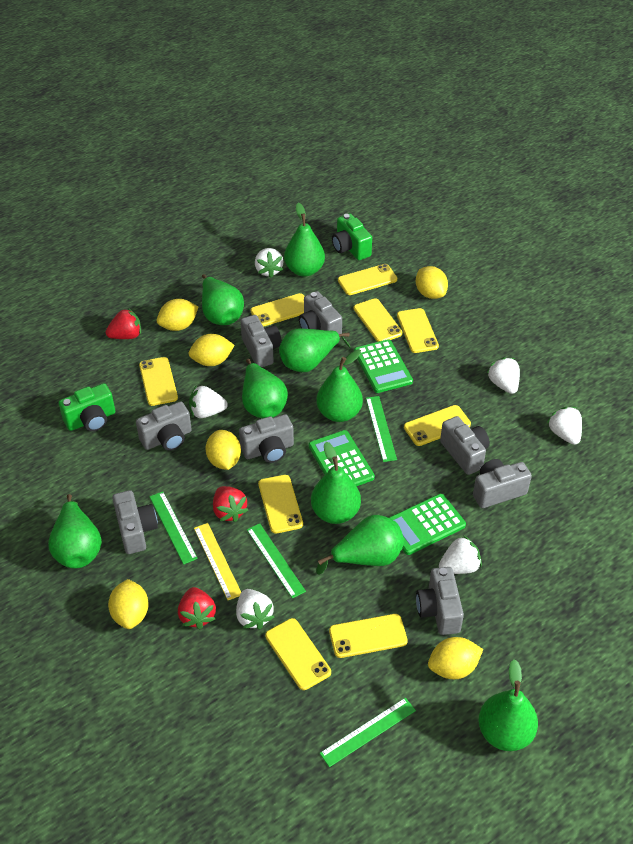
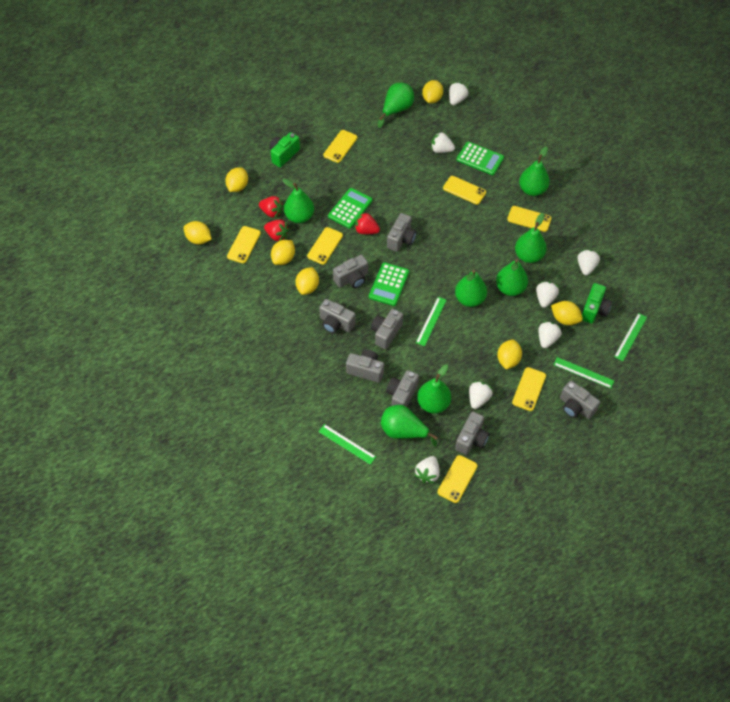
green pear: [48,494,102,569] [202,274,244,325] [242,359,288,418] [279,328,351,372] [284,203,325,276] [311,442,361,524] [316,349,363,422] [316,515,404,575] [478,659,538,751] = 9 -> [283,179,314,223] [378,83,414,128] [381,405,438,447] [417,365,451,414] [455,270,487,307] [496,259,528,296] [515,213,547,263] [519,146,550,196] = 8
white strawberry: [189,385,228,418] [236,589,274,630] [255,248,283,278] [439,535,482,574] [487,357,520,394] [547,407,582,445] = 6 -> [415,456,440,483] [431,131,455,153] [449,82,468,105] [469,381,493,409] [536,281,559,308] [538,321,561,348] [578,250,600,275] = 7
yellow lemon: [108,579,149,629] [157,299,198,331] [188,334,235,366] [205,430,241,470] [416,266,448,299] [428,637,483,679] = 6 -> [183,221,212,244] [225,168,248,192] [271,240,295,265] [295,267,319,295] [422,80,443,103] [497,339,522,370] [551,301,583,325] = 7
yellow phone: [139,357,178,406] [251,293,305,327] [258,475,303,534] [265,618,331,690] [329,614,408,658] [338,264,397,295] [354,298,403,342] [397,308,439,353] [404,405,471,446] = 9 -> [227,226,261,263] [307,227,343,265] [323,130,357,163] [437,455,477,503] [443,176,486,205] [507,206,551,232] [512,367,546,411] = 7
yellow ruler: [194,523,241,600] = 1 -> none = 0

